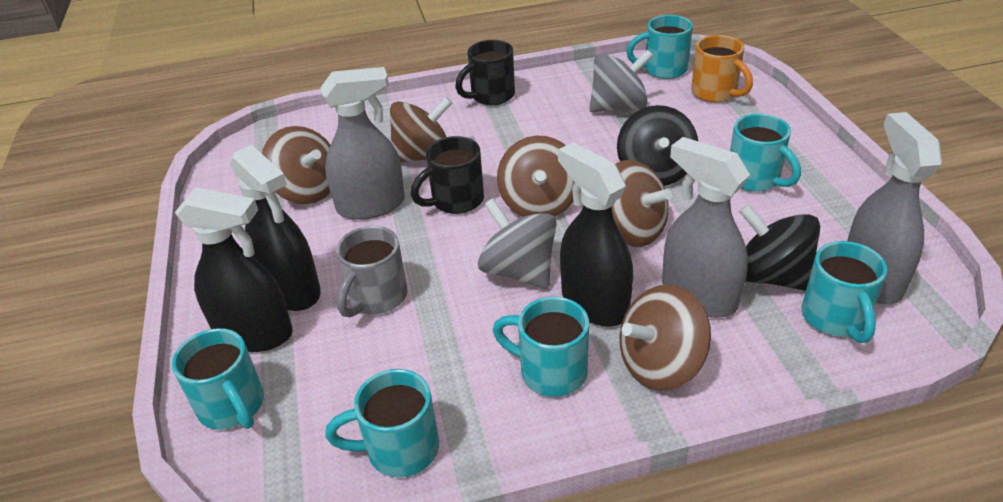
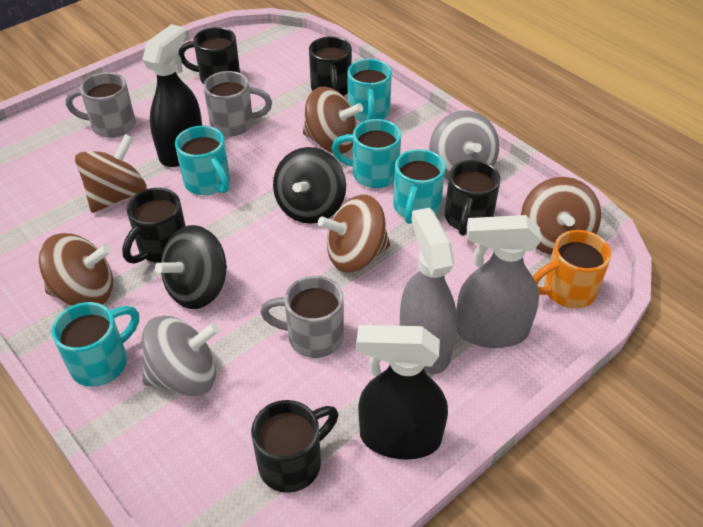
black mug: [411,136,484,214] [455,40,515,105] = 2 -> [122,188,186,264] [178,27,240,84] [251,400,338,493] [309,36,352,96] [445,160,501,236] = 5
black spray bottle: [175,187,293,352] [230,144,321,311] [558,142,633,327] = 3 -> [142,24,202,167] [356,325,448,460] = 2
grey mug: [336,226,407,317] = 1 -> [66,72,136,138] [203,71,272,136] [260,276,344,358] = 3
grey spray bottle: [321,67,405,220] [662,137,750,318] [847,112,942,304] = 3 -> [400,208,457,374] [456,215,542,348] = 2
turquoise mug: [172,328,264,430] [325,369,439,478] [493,297,589,397] [626,15,693,79] [730,114,801,192] [802,241,887,343] = 6 -> [52,302,139,387] [175,126,230,195] [332,119,401,188] [347,59,392,122] [393,149,446,224] = 5

